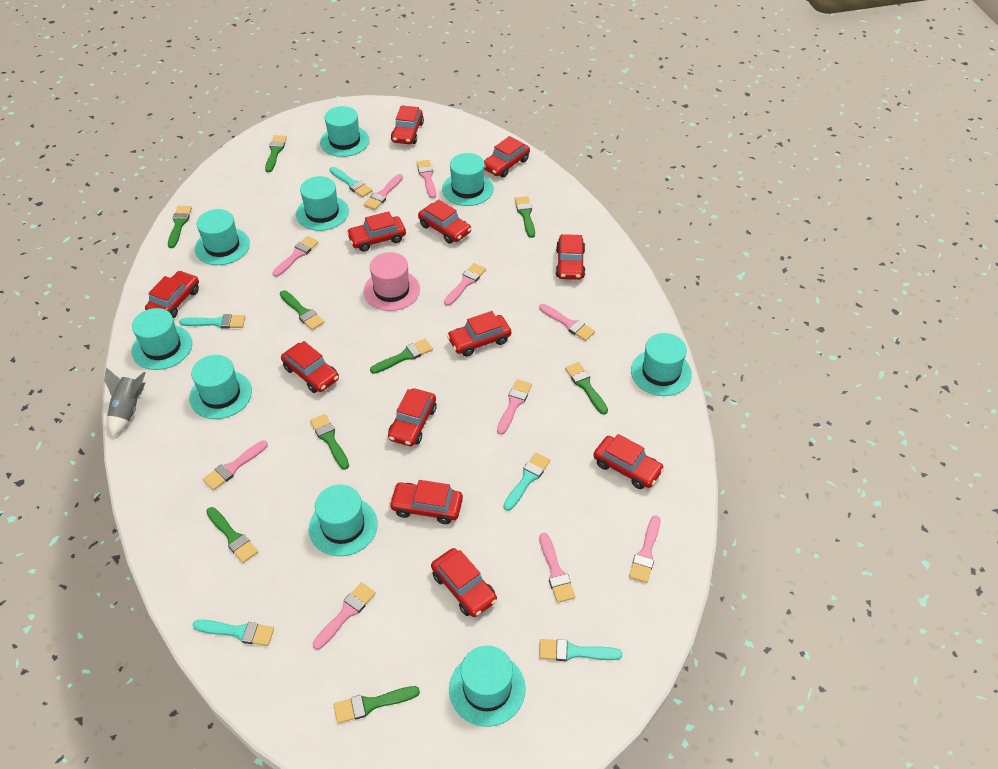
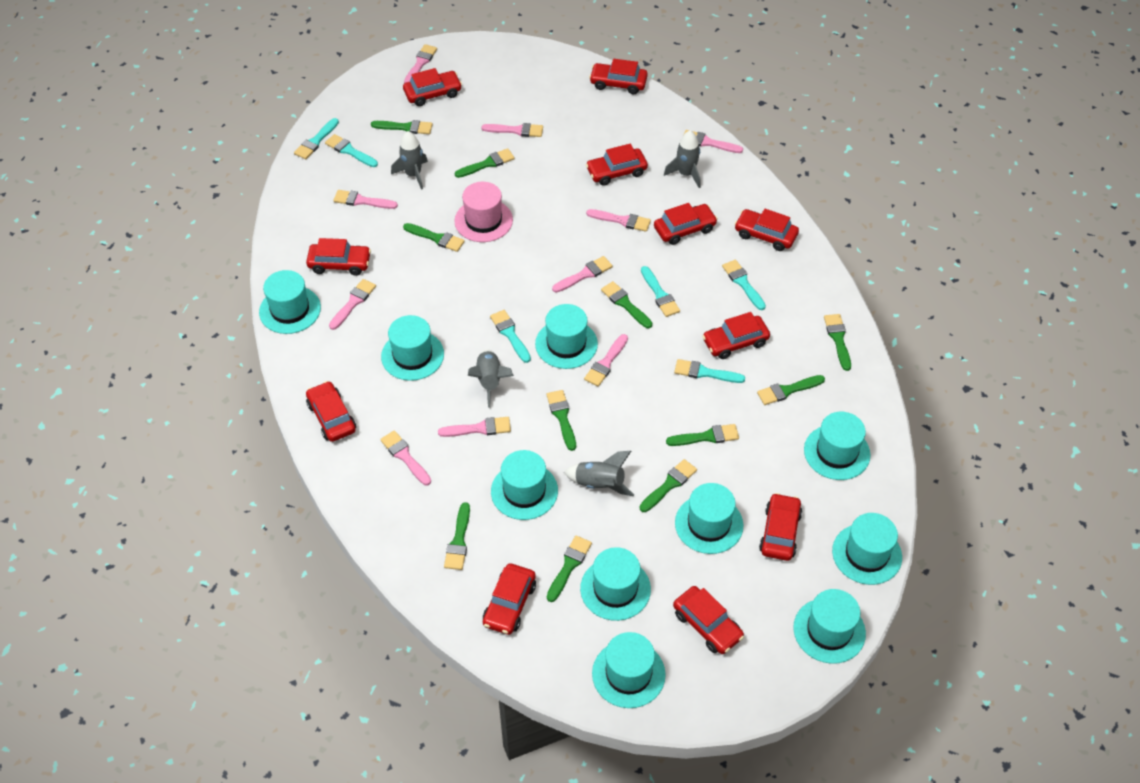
green brush: [168,206,192,248] [206,507,258,563] [265,135,287,172] [280,290,324,330] [310,414,349,470] [334,686,420,724] [370,339,433,374] [515,196,535,238] [565,362,608,415] = 9 -> [371,120,433,134] [403,223,465,252] [444,502,470,570] [455,148,515,178] [546,390,576,451] [547,535,592,602] [601,281,652,328] [640,459,697,512] [666,424,739,446] [757,375,825,405] [824,314,851,371] = 11
grey rocket: [104,367,146,437] = 1 -> [391,131,428,190] [468,349,514,408] [564,451,634,496] [664,131,700,188] = 4
red car: [145,270,199,318] [281,341,339,393] [346,211,406,252] [388,388,437,446] [389,480,463,524] [391,105,424,144] [418,200,471,244] [431,548,497,617] [447,311,511,357] [484,136,530,177] [556,234,585,280] [593,434,664,489] = 12 -> [306,238,371,276] [306,381,356,442] [403,68,462,106] [483,563,536,635] [586,144,648,186] [589,59,648,94] [654,203,718,245] [673,586,744,654] [702,312,770,359] [735,209,799,251] [759,493,802,561] = 11
turquoise brush: [179,314,245,329] [193,620,274,646] [329,167,373,197] [503,452,550,511] [539,639,622,661] = 5 -> [294,118,339,159] [325,134,378,167] [490,310,531,363] [641,266,680,317] [674,359,745,383] [722,260,766,310] = 6
turquoise hat: [131,308,192,370] [189,355,252,419] [195,209,250,265] [296,176,349,231] [309,485,377,556] [320,106,369,157] [442,153,494,206] [449,646,526,727] [631,333,692,396] = 9 -> [259,270,321,334] [381,315,444,381] [491,450,558,520] [535,304,598,369] [580,547,651,621] [592,632,666,708] [675,483,743,554] [793,589,866,664] [804,412,871,480] [832,513,902,585] = 10

